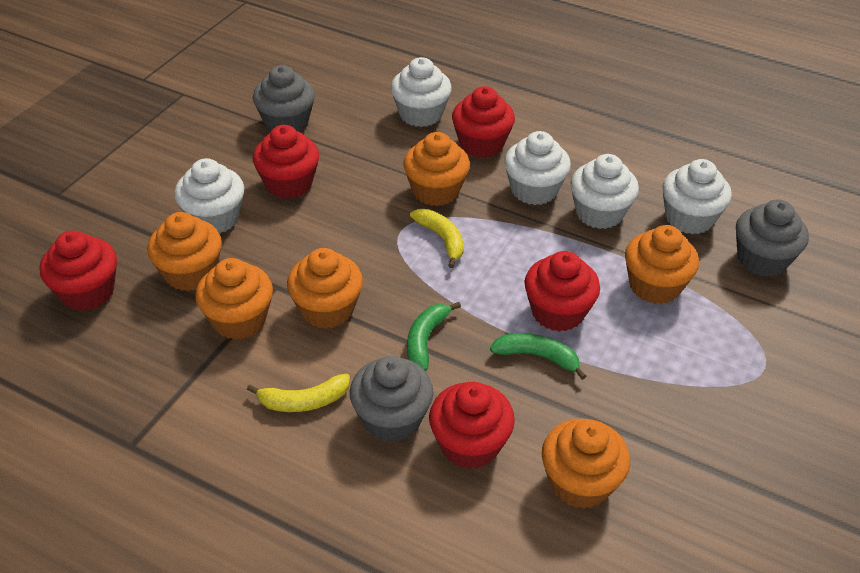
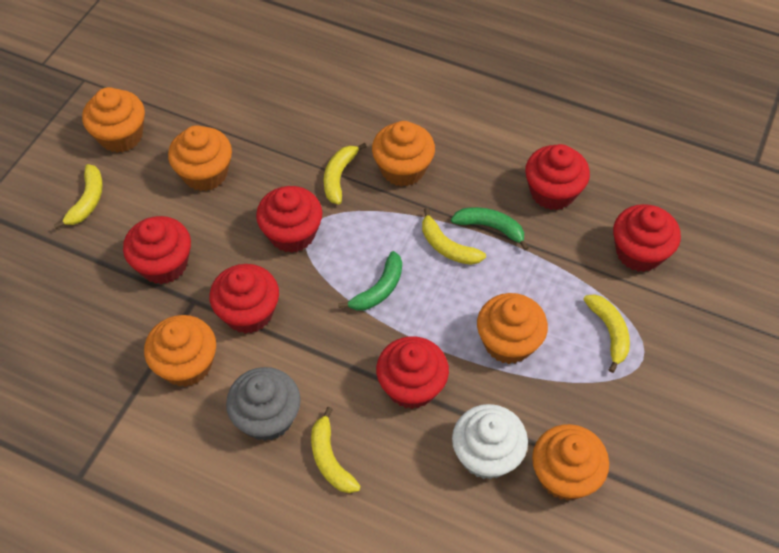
grey cupcake: [253,65,315,132] [350,356,433,442] [736,199,809,277] = 3 -> [226,367,301,441] = 1
red cupcake: [40,231,117,311] [253,125,319,199] [429,382,515,469] [452,86,515,158] [524,251,600,331] = 5 -> [123,216,191,284] [210,264,279,334] [256,186,323,253] [376,336,449,409] [525,144,590,210] [613,204,681,272] = 6
white cupcake: [174,158,244,234] [391,57,452,127] [504,131,571,205] [570,154,639,229] [662,159,732,234] = 5 -> [452,404,528,479] = 1
yellow banana: [247,374,350,412] [410,209,464,268] = 2 -> [54,164,103,229] [311,407,361,493] [324,143,367,205] [422,208,486,265] [583,294,630,373] = 5

